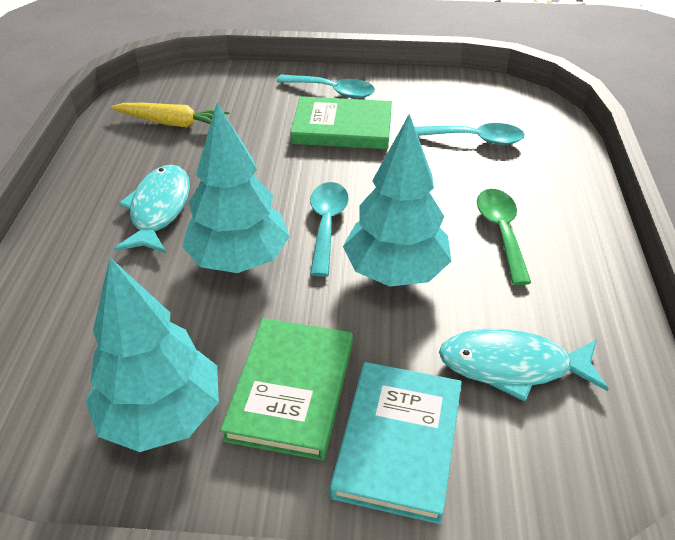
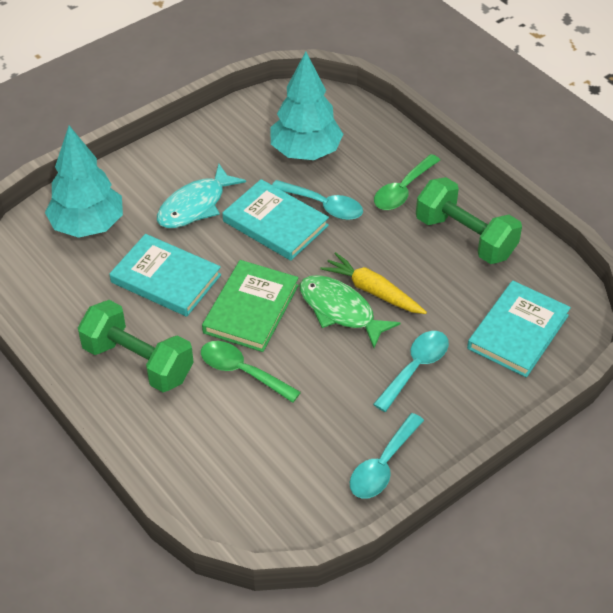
green book: [220,318,353,461] [290,96,392,149] = 2 -> [202,260,299,352] = 1
green dumbbell: none = 0 -> [78,300,194,392] [416,177,522,264] = 2
green fish: none = 0 -> [299,275,400,348] = 1
green spoon: [477,189,531,285] = 1 -> [201,341,301,403] [374,154,440,210] = 2
turquoise book: [330,362,462,524] = 1 -> [110,234,221,317] [222,179,329,261] [467,281,571,378] = 3
turquoise fish: [114,165,190,253] [439,329,608,402] = 2 -> [157,164,246,228] = 1
turquoise tree: [86,258,219,452] [182,103,290,273] [343,114,451,287] = 3 -> [45,125,123,238] [270,51,343,160] = 2

